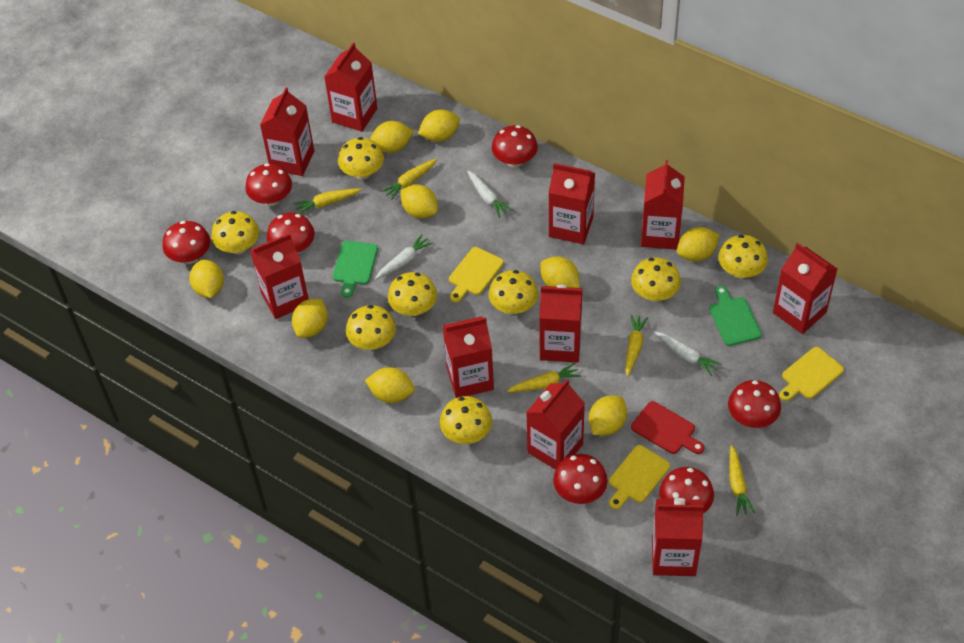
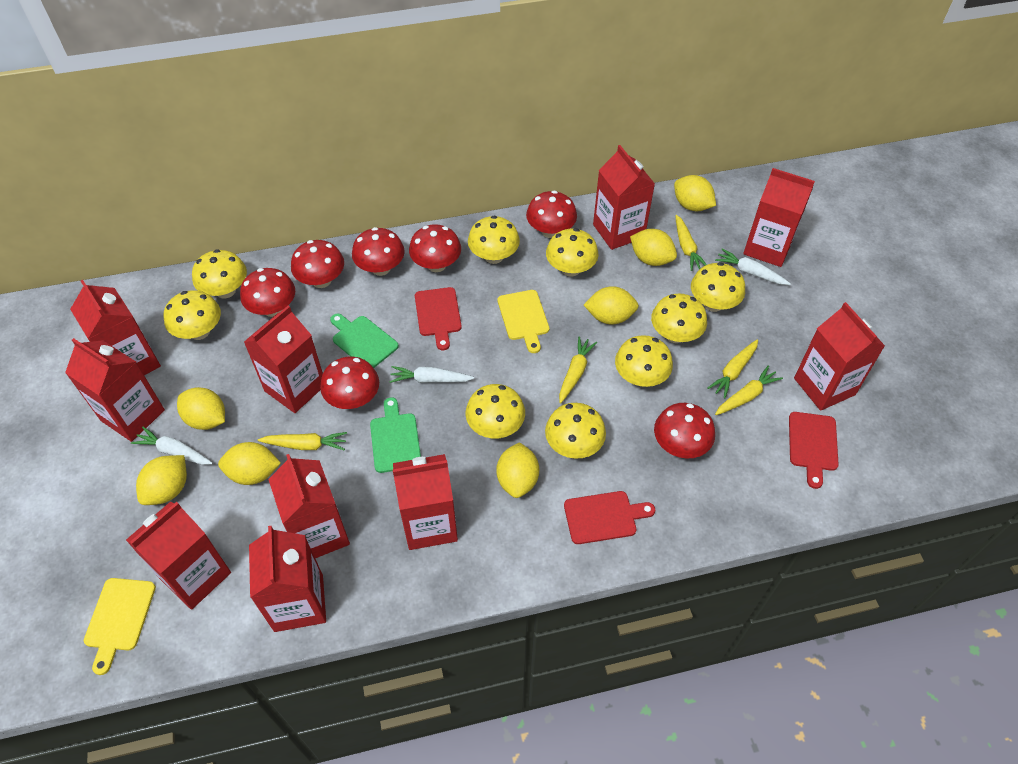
red cutting board: [631,401,704,454] = 1 -> [415,287,462,350] [564,491,655,544] [789,412,839,489] = 3
yellow cutting board: [449,247,504,302] [609,445,670,510] [779,347,844,401] = 3 -> [84,578,156,675] [498,290,549,353] = 2
yellow lemon: [189,260,224,298] [292,299,328,338] [365,367,415,403] [370,121,414,153] [401,184,438,218] [418,110,460,142] [540,256,580,288] [589,396,627,436] [677,227,719,262] = 9 -> [136,455,187,505] [177,387,225,430] [218,442,281,485] [496,442,539,498] [584,286,639,325] [630,229,677,266] [674,175,716,211] = 7
yellow mushroom: [211,211,259,254] [338,137,384,180] [346,305,396,350] [388,272,437,316] [440,396,492,444] [489,270,538,314] [631,257,681,302] [718,235,768,279] = 8 -> [164,290,221,340] [192,249,247,298] [466,384,525,438] [468,216,520,264] [545,403,606,459] [546,228,598,277] [615,335,673,387] [651,294,707,343] [691,262,745,312] = 9

